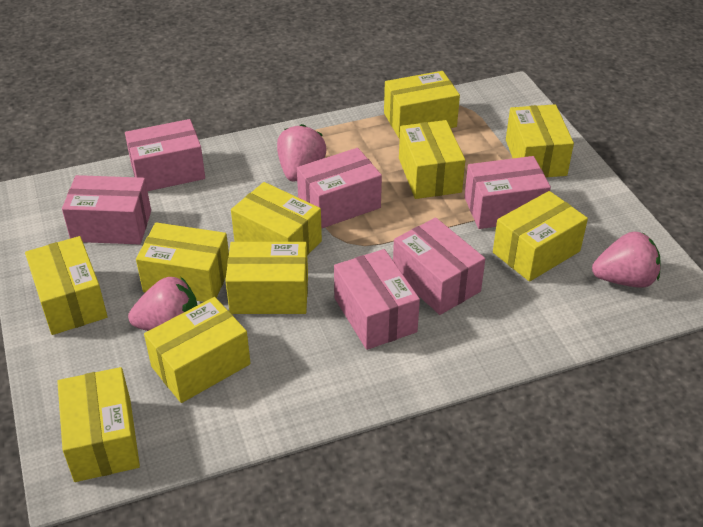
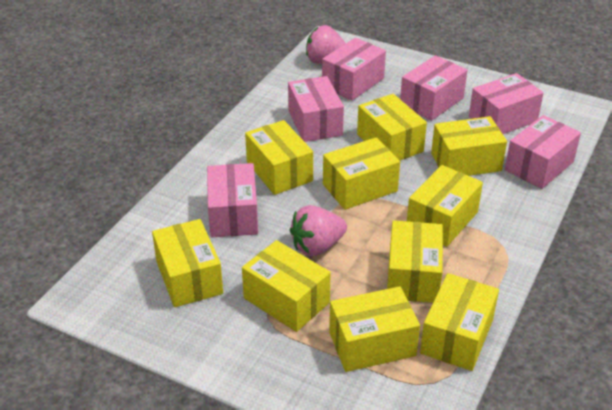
pink strawberry: [128,277,197,331] [277,124,327,182] [592,232,661,288] = 3 -> [290,205,347,256] [306,25,346,64] = 2

